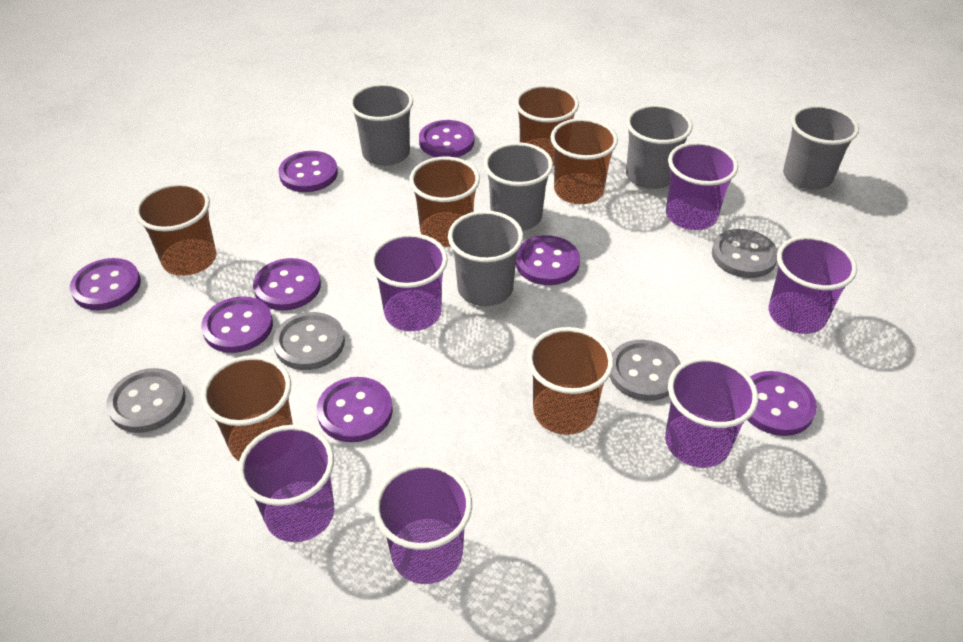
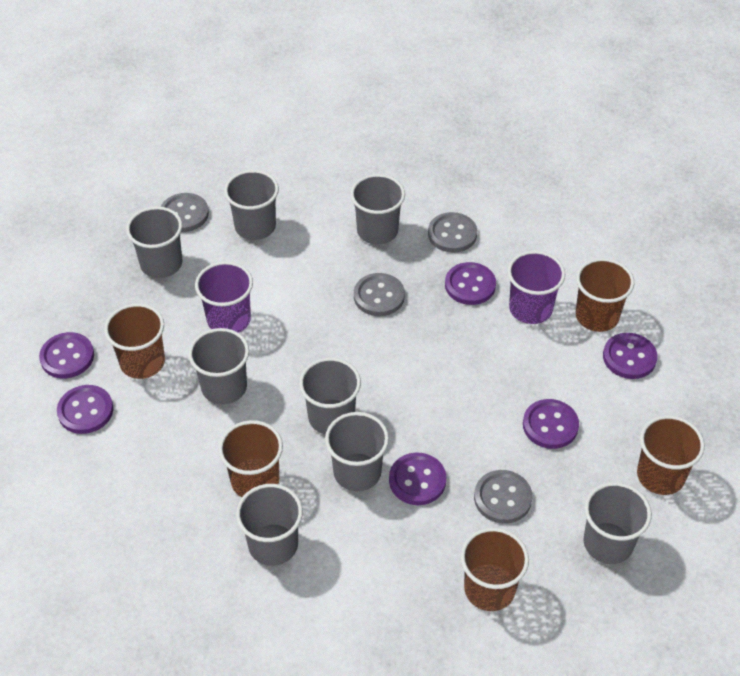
brown cup: [135,183,217,276] [201,355,293,461] [409,157,480,247] [515,84,579,166] [527,327,614,435] [550,118,618,204] = 6 -> [104,303,165,379] [219,420,283,497] [461,528,529,611] [576,258,635,332] [637,415,705,495] = 5
grey cup: [349,83,413,166] [448,210,523,306] [484,142,553,231] [626,104,693,189] [783,105,859,190] = 5 -> [126,207,182,278] [188,328,249,404] [224,170,279,240] [236,484,303,566] [299,358,361,434] [325,412,389,491] [351,174,405,244] [583,482,652,564] = 8
purple button: [70,258,141,310] [201,296,273,353] [253,258,321,311] [278,151,338,192] [317,377,393,442] [419,120,475,157] [516,235,580,285] [747,371,817,436] = 8 -> [39,332,94,378] [57,385,113,434] [389,452,446,505] [445,262,496,305] [523,399,579,449] [603,333,657,379] = 6
purple cup: [238,425,334,542] [370,233,448,331] [373,463,472,584] [665,357,758,468] [666,142,738,230] [769,236,857,334] = 6 -> [195,261,253,333] [508,251,565,324] = 2

